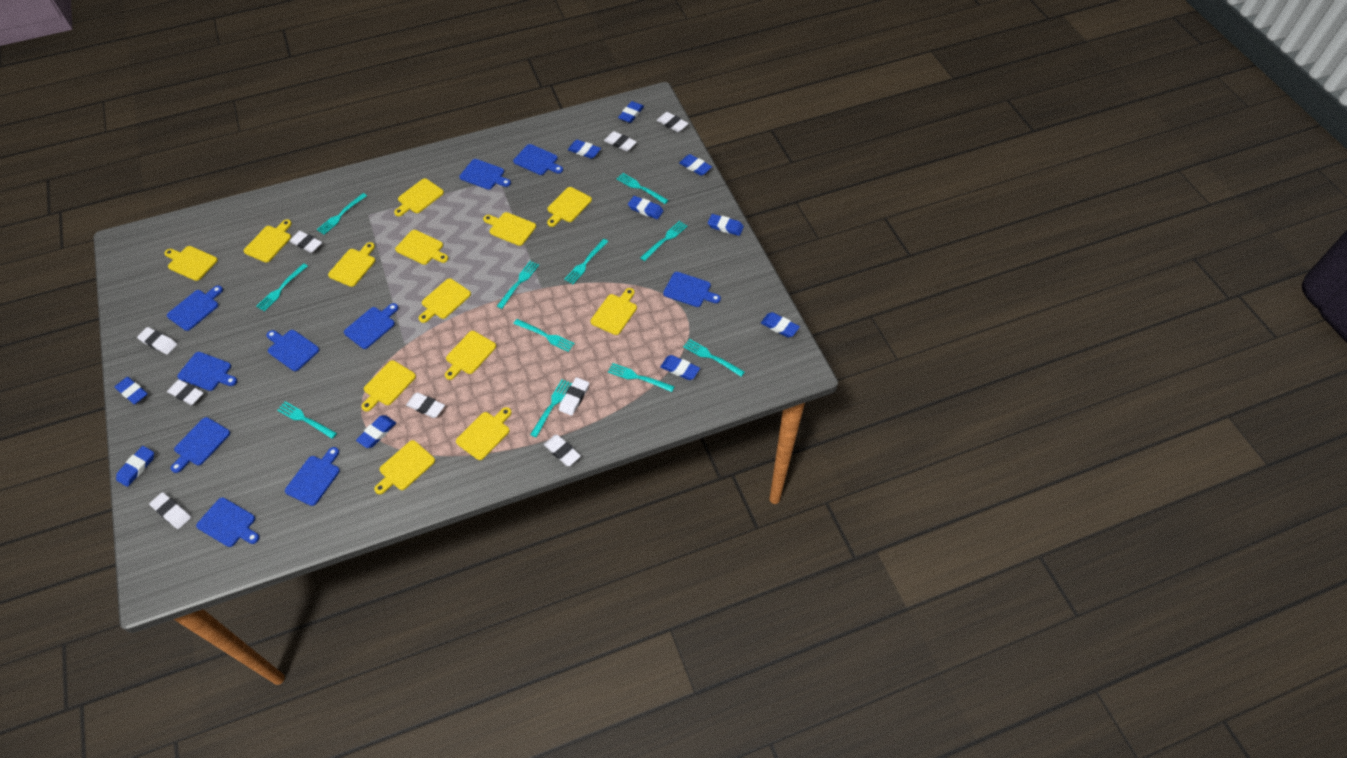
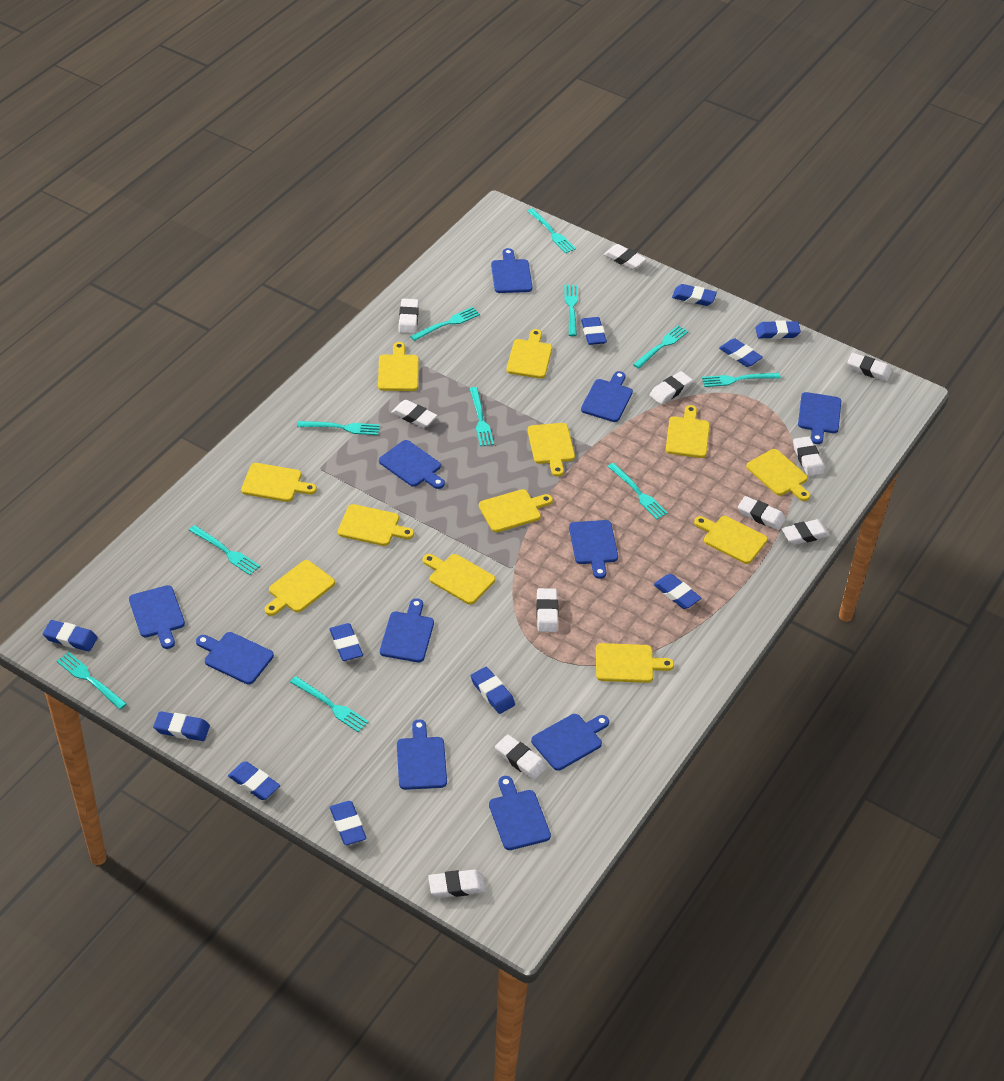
blue cutting board: [167,285,223,331] [171,417,230,473] [177,352,237,391] [196,498,260,547] [266,330,319,371] [285,447,340,506] [344,303,398,349] [459,159,511,190] [513,144,563,175] [663,272,721,307] = 10 -> [129,585,185,649] [196,632,274,684] [379,440,445,489] [380,598,434,662] [397,719,447,790] [489,776,551,850] [491,248,532,293] [531,714,609,771] [569,520,618,579] [581,371,633,422] [798,392,841,444] = 11
blue eraser: [115,377,148,405] [116,446,154,487] [356,415,396,448] [568,140,601,159] [618,101,644,123] [628,196,663,219] [660,355,700,380] [679,154,712,176] [708,214,744,236] [761,312,800,338] = 10 -> [43,620,98,651] [153,711,210,741] [228,761,280,800] [330,623,363,661] [330,801,366,845] [471,667,515,714] [581,317,607,345] [654,574,702,609] [672,284,717,306] [719,338,763,367] [755,320,801,339] = 11
white eraser: [137,327,177,355] [149,492,191,529] [167,380,203,405] [289,231,322,253] [406,392,445,418] [544,435,581,466] [559,377,589,416] [604,131,636,151] [657,112,688,132] = 9 -> [392,400,437,428] [398,299,419,334] [428,870,486,898] [495,735,547,780] [536,588,558,632] [604,244,646,269] [650,371,693,404] [738,496,786,530] [782,519,830,545] [793,436,824,476] [847,353,892,381] = 11
yellow cutting board: [164,246,218,281] [244,219,292,262] [328,242,375,287] [361,360,416,411] [374,440,435,494] [394,178,444,216] [395,230,448,265] [419,278,471,323] [445,331,496,380] [456,407,512,460] [483,212,536,246] [547,187,592,227] [590,288,637,335] = 13 -> [241,463,317,502] [265,560,335,616] [338,504,414,546] [378,342,419,391] [423,554,495,605] [479,489,553,532] [507,329,552,379] [528,423,575,477] [596,643,674,683] [666,405,710,458] [694,516,768,564] [746,449,810,501] = 12

